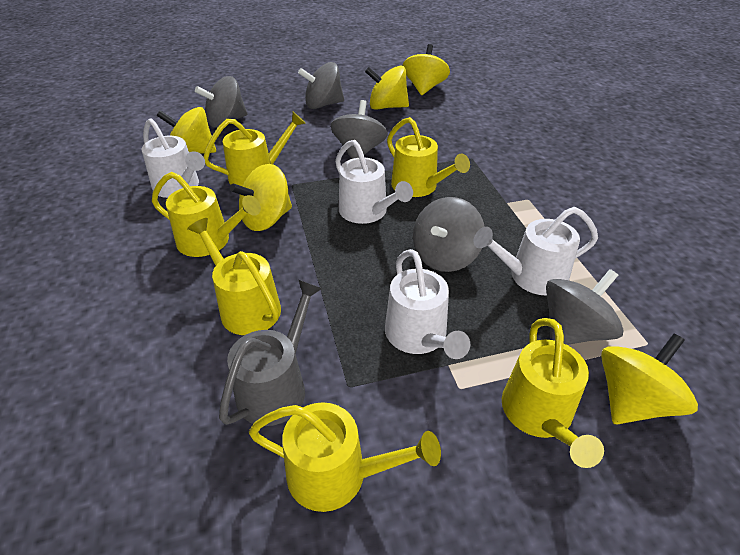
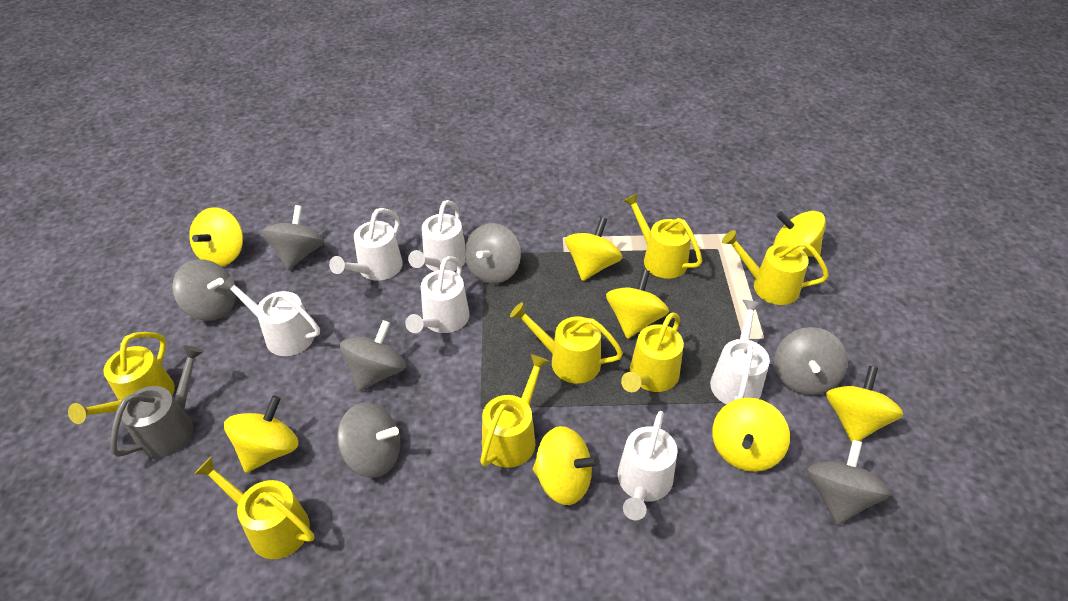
grey spinning top: [195,76,247,128] [298,62,344,109] [330,100,388,159] [413,197,485,272] [546,269,623,345] = 5 -> [172,259,236,321] [262,205,324,270] [337,403,400,478] [340,320,406,391] [465,223,521,284] [774,327,848,396] [807,440,890,525] = 7
white watering can: [142,118,205,198] [335,140,413,224] [385,249,470,359] [474,207,598,296] = 4 -> [219,275,320,356] [329,208,403,281] [405,256,470,333] [408,200,466,271] [618,411,677,520] [710,300,770,405] = 6
yellow spinning top: [156,107,216,154] [230,164,292,231] [365,66,409,110] [403,44,450,95] [601,334,698,424] = 5 -> [189,207,243,267] [224,396,299,473] [533,426,600,505] [565,217,622,281] [606,269,669,339] [712,398,790,472] [774,211,826,257] [826,366,903,442] = 8
yellow watering can: [152,172,261,257] [187,218,281,335] [204,112,306,186] [249,402,441,512] [387,117,470,197] [502,318,604,468] = 6 -> [68,332,175,424] [194,456,314,559] [480,354,550,468] [510,302,623,383] [621,312,684,392] [623,193,702,279] [722,230,829,305] = 7

